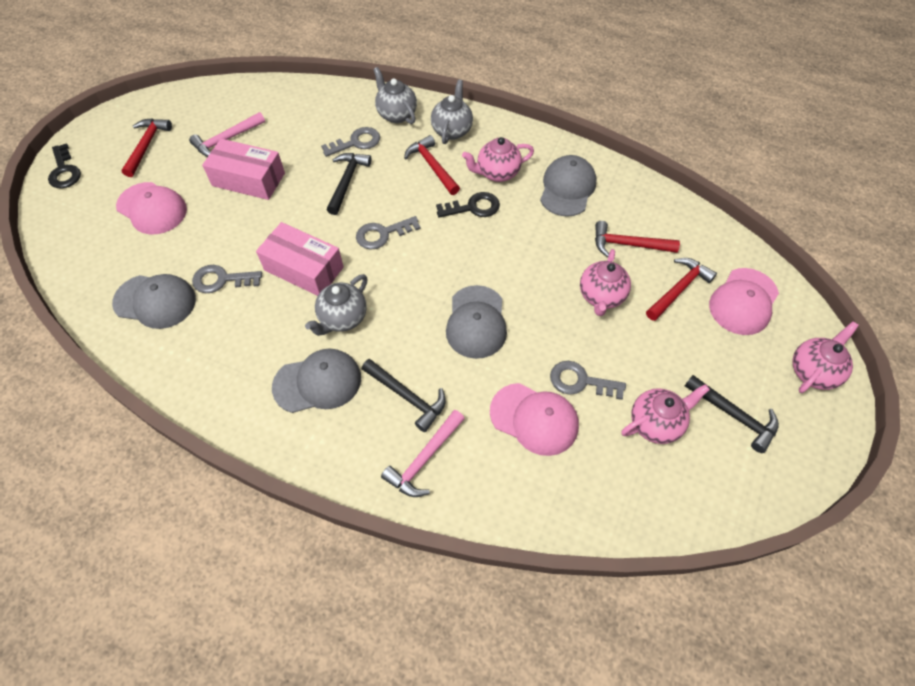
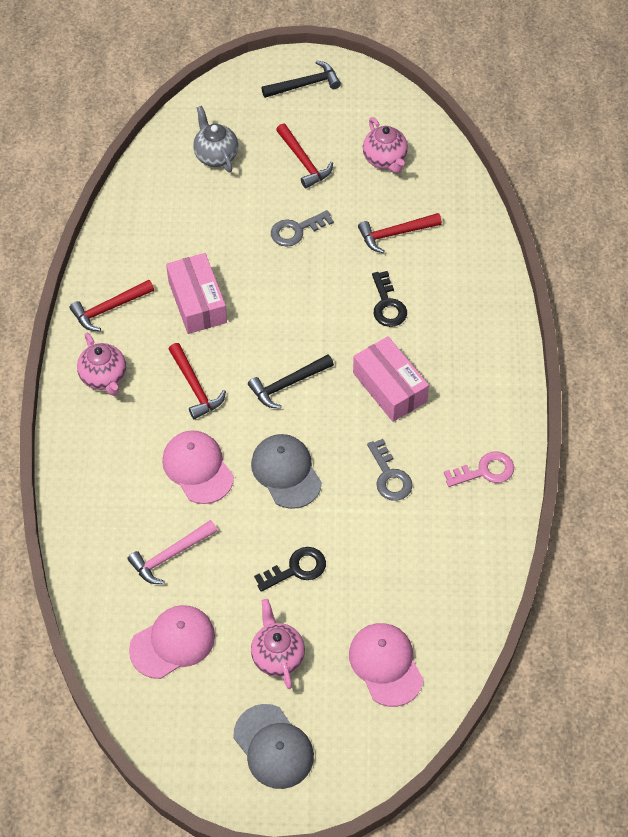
black hammer: [327,153,371,215] [362,359,446,432] [685,375,779,453] = 3 -> [248,354,334,409] [262,60,341,98] = 2
grey cap: [112,274,196,329] [272,348,361,413] [446,285,507,359] [540,155,597,217] = 4 -> [234,704,314,789] [251,434,322,509] = 2
grey key: [192,265,262,293] [321,127,380,157] [356,216,421,250] [550,361,626,400] = 4 -> [271,210,334,247] [367,439,413,501] = 2
grey teapot: [305,274,367,336] [373,67,417,124] [431,80,473,144] = 3 -> [193,106,238,172] = 1
pink hammer: [189,112,265,157] [381,410,465,497] = 2 -> [127,520,217,584] = 1
pink key: none = 0 -> [444,452,514,487] = 1
pink teapot: [462,137,534,182] [580,249,631,316] [621,384,710,444] [792,321,859,393] = 4 -> [77,333,126,396] [251,599,305,689] [363,117,408,173] = 3

